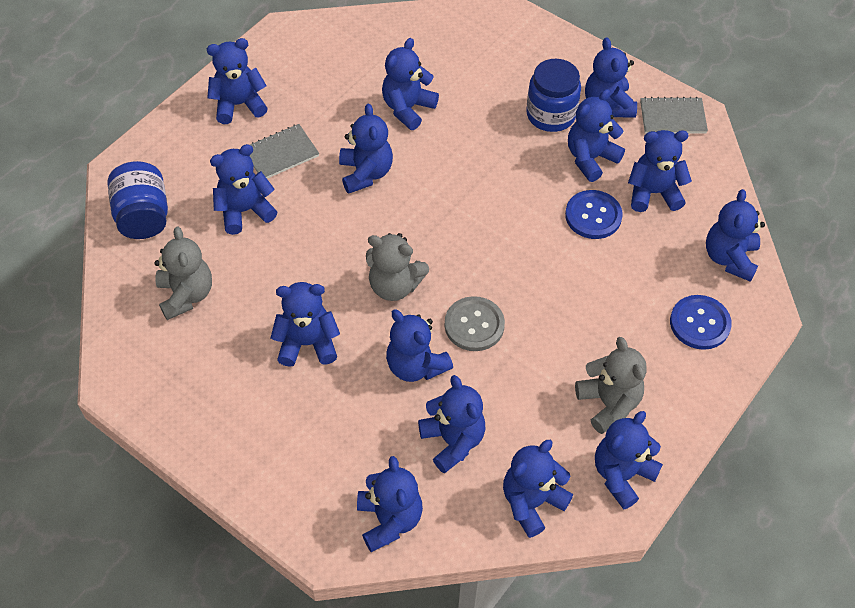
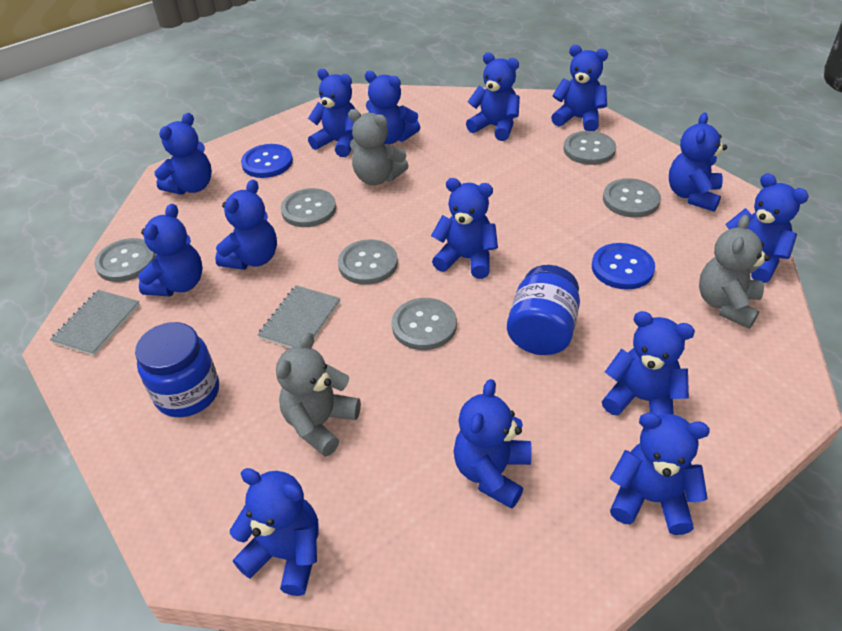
grey button: [445,296,505,351] = 1 -> [94,238,156,282] [281,188,336,227] [338,239,398,285] [392,298,457,350] [564,131,616,165] [603,178,661,218] = 6

